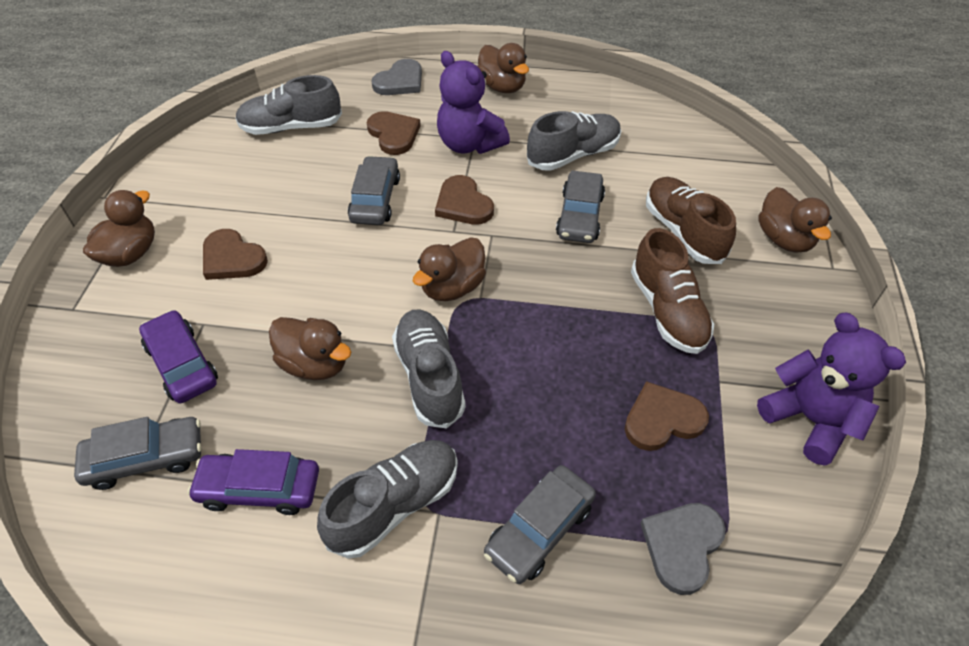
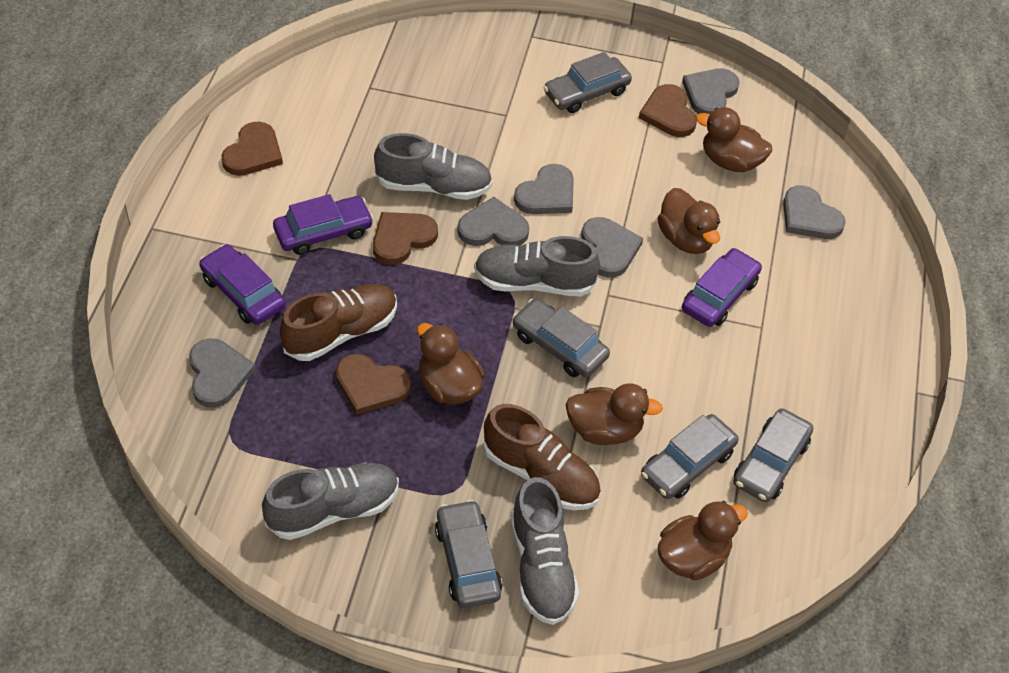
grey car: [74,417,201,490] [348,156,400,225] [484,465,596,584] [556,170,605,243] = 4 -> [435,500,502,608] [512,298,610,377] [543,52,632,113] [641,414,739,499] [734,408,813,502] = 5
grey heart: [371,59,422,95] [640,503,726,595] = 2 -> [189,338,256,408] [457,197,529,246] [514,164,574,214] [581,217,643,278] [682,68,740,114] [783,185,846,239] = 6
purple car: [139,310,218,404] [187,449,319,515] = 2 -> [199,244,286,325] [273,194,374,255] [682,248,762,327] = 3
purple teddy bear: [437,51,510,154] [757,312,906,466] = 2 -> none = 0

